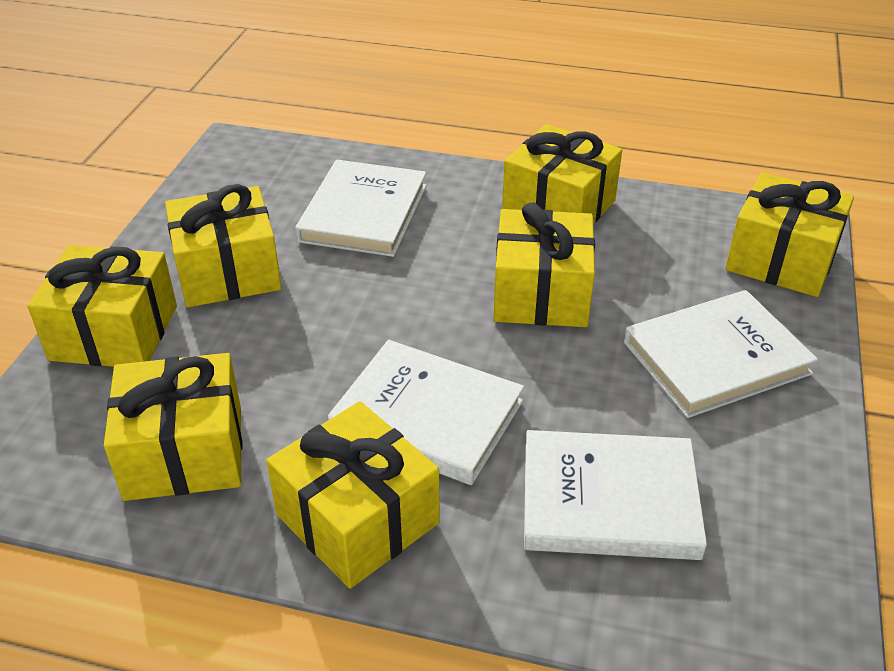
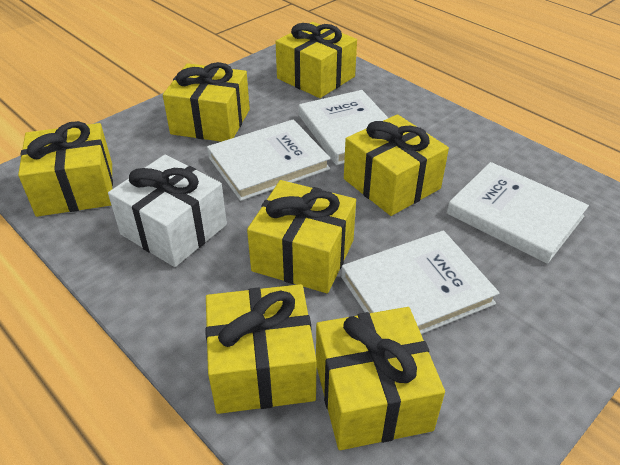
white gift: none = 0 -> [108,155,227,267] = 1

